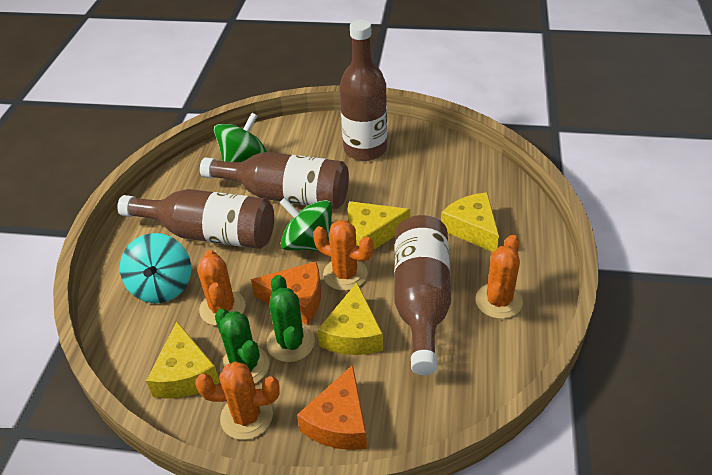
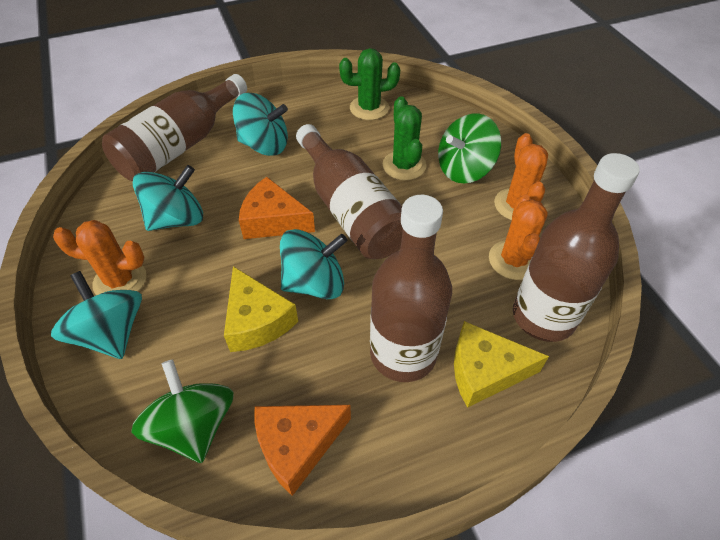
orange cactus: [195,362,280,440] [197,250,245,326] [313,220,374,291] [475,235,523,319] = 4 -> [53,220,146,295] [489,194,548,280] [494,133,548,220] = 3
turquoise spinning top: [120,233,191,303] = 1 -> [51,271,142,359] [133,165,203,231] [233,93,288,156] [280,229,348,299] = 4
yellow cheese: [146,321,220,399] [318,283,383,355] [348,201,410,249] [441,192,499,252] = 4 -> [224,266,298,352] [454,321,549,408] = 2

